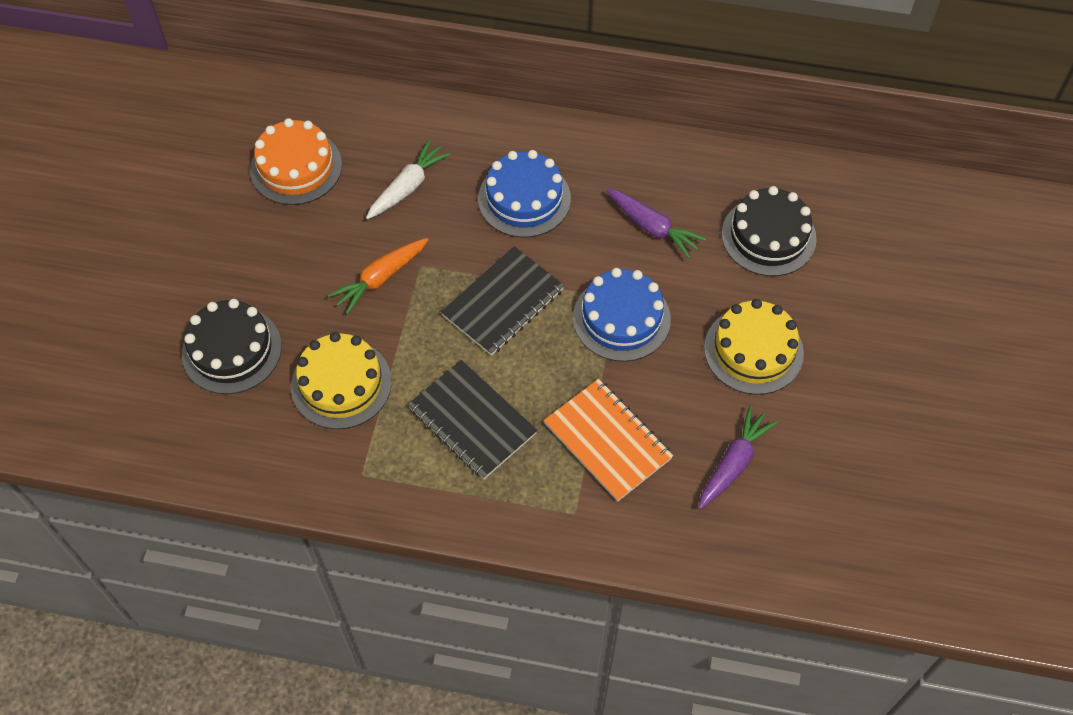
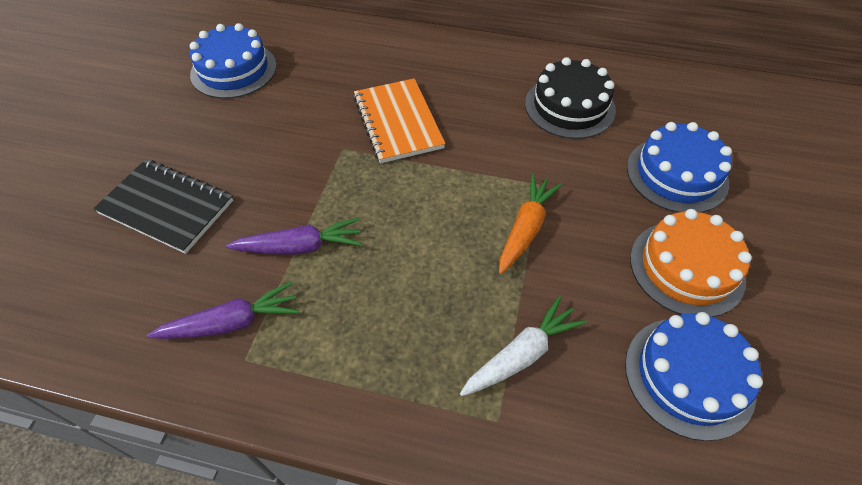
black cake: [182,299,282,394] [722,186,817,276] = 2 -> [525,57,616,139] = 1
black notebook: [408,360,537,479] [441,246,564,356] = 2 -> [93,159,233,254] = 1
blue cake: [478,150,571,237] [573,268,671,362] = 2 -> [190,23,277,99] [625,312,763,441] [627,122,732,213] = 3
yellow cake: [291,332,392,429] [704,299,804,395] = 2 -> none = 0

